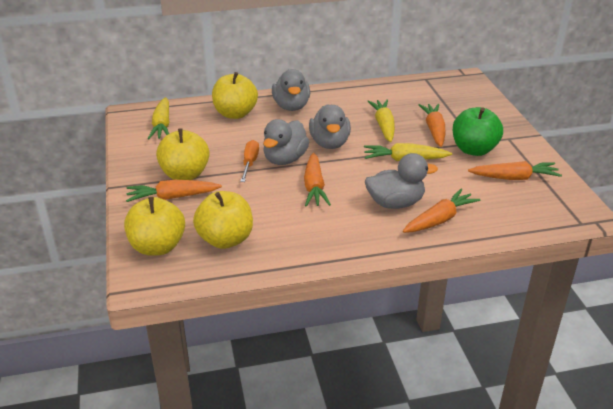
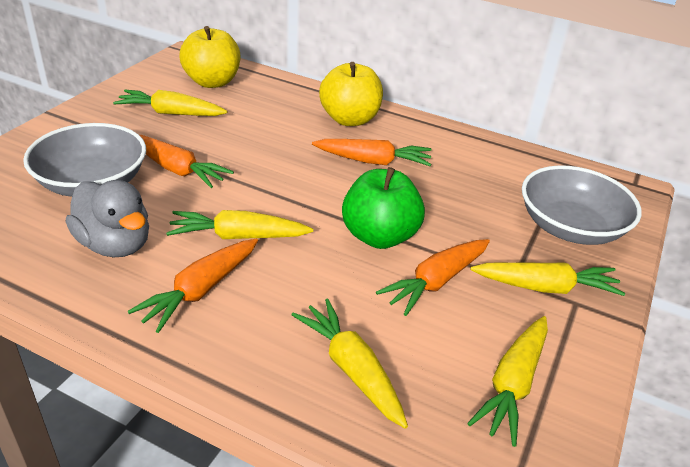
grey bowl: none = 0 -> [23,123,146,197] [522,165,642,245] = 2
grey duck: [263,119,309,165] [272,69,310,111] [309,104,351,149] [365,153,438,209] = 4 -> [66,180,149,257] = 1
orange carrot: [126,180,222,202] [304,153,331,207] [403,188,480,233] [419,104,445,147] [468,161,562,180] = 5 -> [128,238,258,333] [140,135,234,188] [312,139,431,166] [376,239,490,316] = 4
orange screwdriver: [240,140,259,182] = 1 -> none = 0
yellow apple: [124,197,185,256] [156,128,210,180] [193,191,253,249] [212,72,258,119] = 4 -> [179,26,240,88] [319,62,383,126] = 2
yellow carrot: [148,97,169,139] [364,143,452,161] [367,100,395,142] = 3 -> [113,90,227,116] [166,210,313,239] [292,299,408,429] [467,316,548,447] [470,262,625,296] = 5

